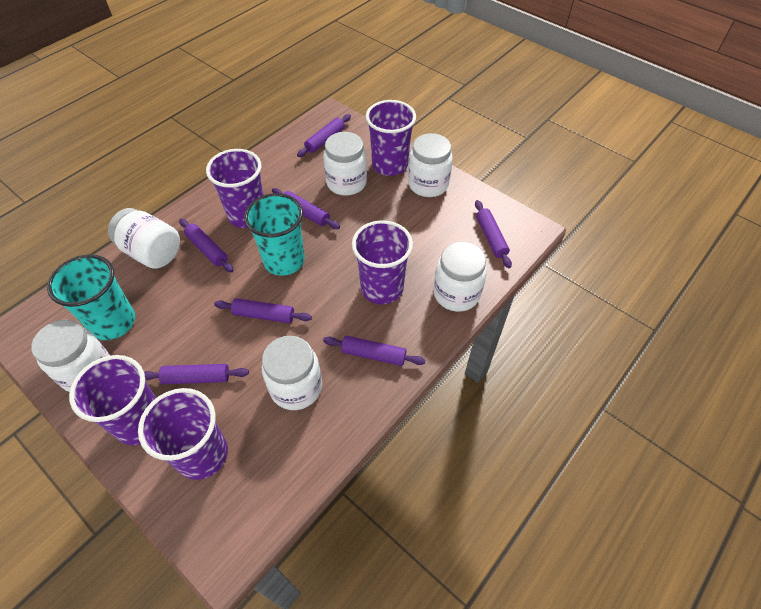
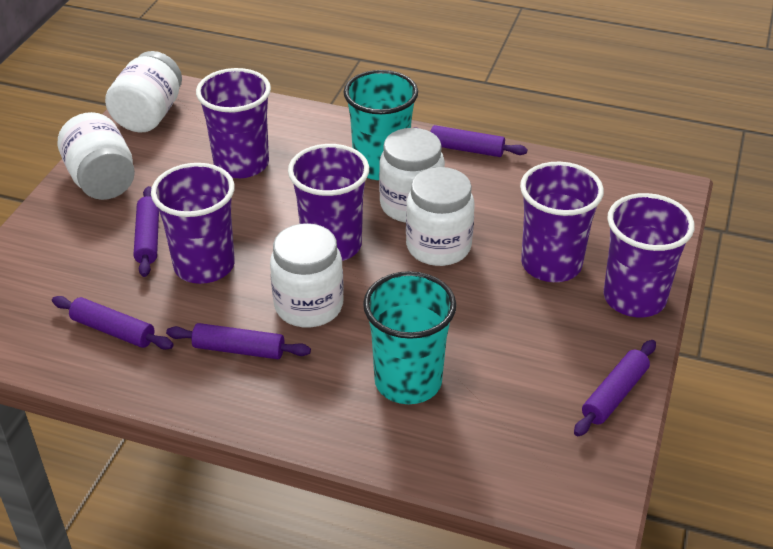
purple rolling pin: [144,364,249,384] [179,219,234,272] [214,298,312,323] [272,188,340,229] [297,114,351,157] [323,336,425,366] [475,200,512,268] = 7 -> [52,296,174,350] [134,186,159,277] [166,323,311,359] [414,125,527,157] [574,340,656,436] = 5
white jar: [31,320,110,392] [108,208,180,269] [262,336,322,410] [323,132,367,196] [408,133,452,197] [433,241,487,312] = 6 -> [58,112,135,200] [105,51,182,133] [270,223,344,327] [379,128,445,223] [406,167,475,266] = 5

